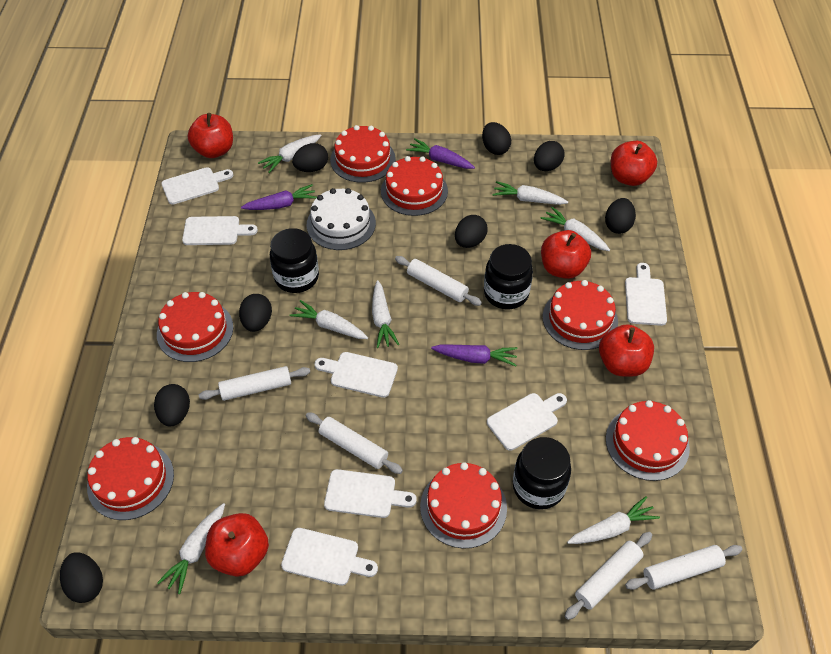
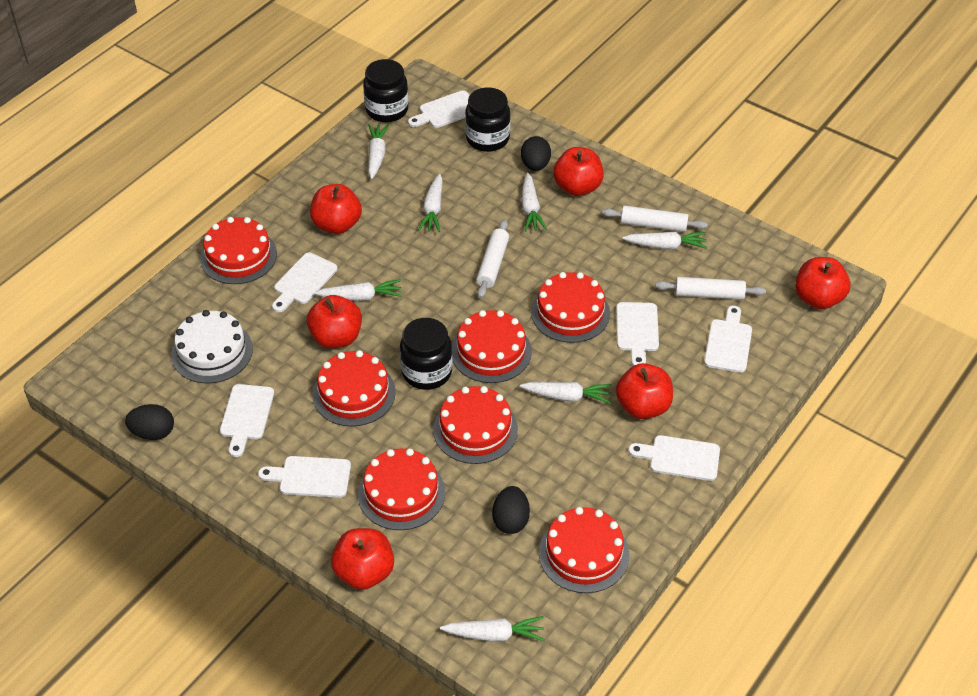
black egg: [60,552,103,603] [154,384,190,426] [239,294,272,332] [292,143,328,172] [455,215,488,248] [482,122,511,155] [534,141,564,171] [605,198,636,234] = 8 -> [125,404,174,440] [492,486,530,534] [521,136,551,171] = 3
purple carrot: [241,184,317,210] [406,138,475,169] [431,344,518,366] = 3 -> none = 0
red apple: [188,113,233,158] [205,513,269,577] [541,230,591,279] [599,324,654,377] [611,141,657,186] = 5 -> [307,295,362,348] [310,184,362,234] [331,528,394,590] [553,147,604,196] [616,363,673,419] [795,257,850,309] = 6
white rolling pin: [199,366,310,401] [306,412,403,474] [395,256,482,306] [565,532,652,620] [625,545,743,590] = 5 -> [476,220,509,298] [602,206,707,232] [655,277,766,300] = 3

